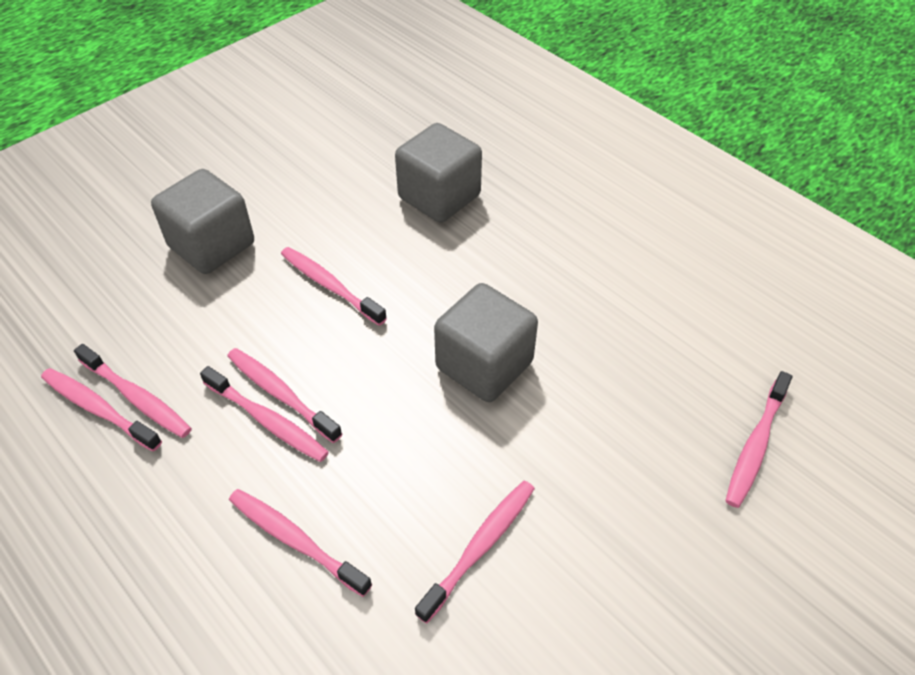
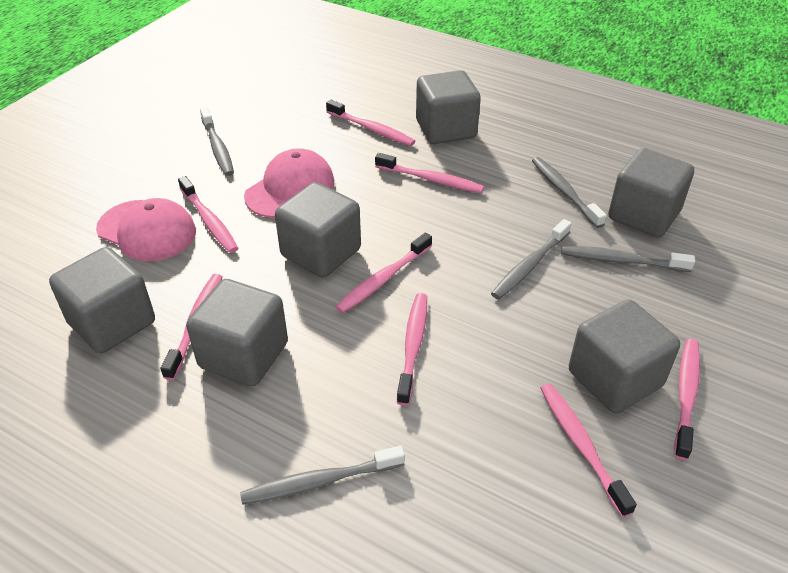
grey cube: [151,169,254,274] [395,123,482,223] [434,283,538,402] = 3 -> [49,247,155,354] [186,279,288,386] [275,182,361,278] [416,70,481,144] [569,299,680,413] [608,148,694,237] = 6
grey toothbrush: none = 0 -> [200,107,234,176] [240,446,405,505] [491,219,572,299] [532,157,607,228] [561,246,695,272] = 5
pink cap: none = 0 -> [96,198,196,261] [244,148,334,218] = 2

